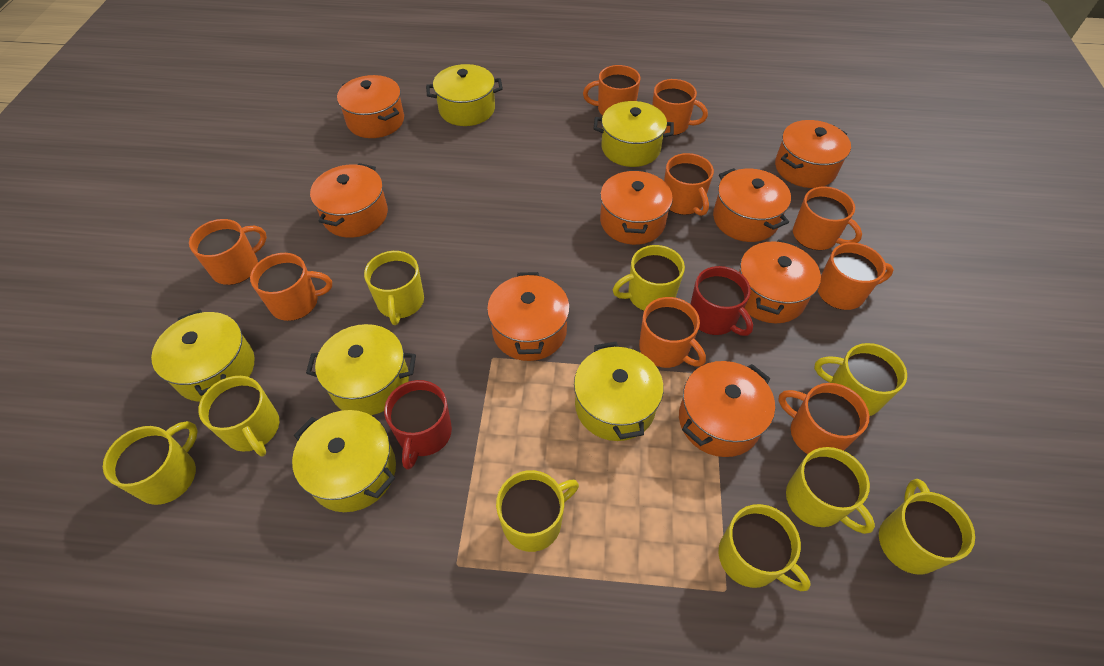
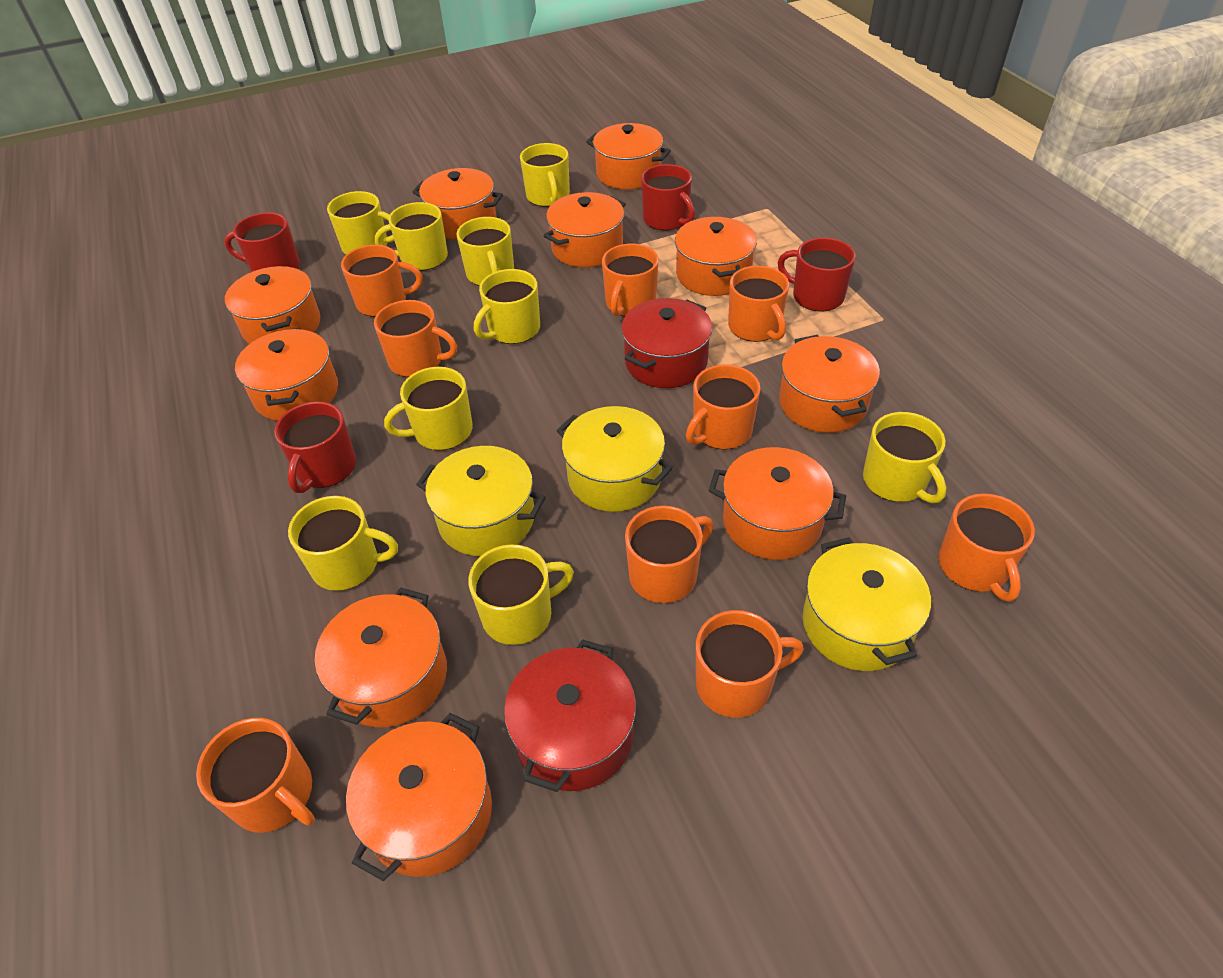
orange pot: [310,163,388,238] [337,75,404,138] [487,272,570,361] [600,169,673,245] [679,361,775,457] [713,168,791,242] [739,239,821,323] [775,120,851,188] = 8 -> [225,266,320,344] [235,328,338,421] [315,587,447,727] [346,713,492,881] [413,168,503,239] [544,192,626,268] [586,123,671,190] [675,217,757,296] [709,447,846,560] [779,335,880,433] = 10
red mug: [384,380,452,470] [690,266,753,336] = 2 -> [224,212,300,272] [274,402,356,493] [641,164,695,231] [778,238,856,312] = 4
red pot: none = 0 -> [504,639,636,792] [621,298,712,388] = 2
yellow pot: [151,309,255,402] [292,410,396,512] [306,324,416,415] [426,64,503,126] [574,342,664,441] [593,101,674,167] = 6 -> [416,446,546,556] [557,406,673,512] [802,537,931,671] = 3

